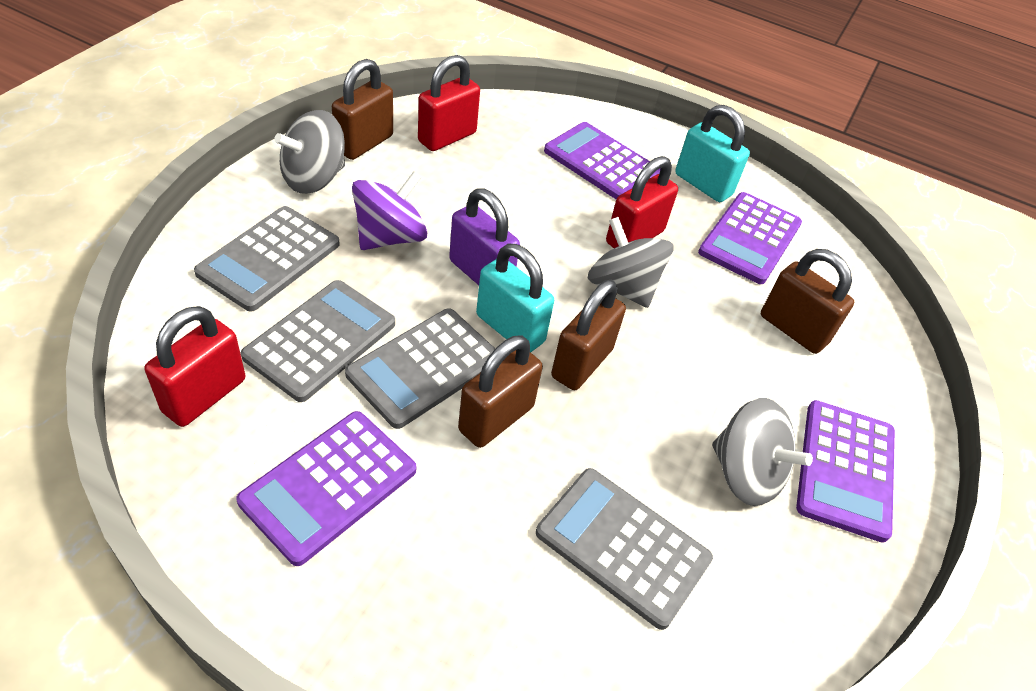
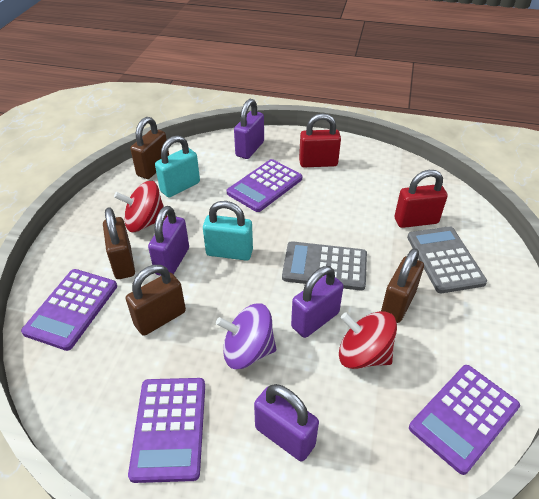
grey calculator: [194,206,340,312] [241,280,395,402] [345,308,495,429] [536,468,713,630] = 4 -> [282,241,367,291] [407,226,487,293] = 2
grey spinning top: [274,110,345,194] [588,217,674,308] [712,398,813,506] = 3 -> none = 0
purple padlock: [449,188,520,285] = 1 -> [148,206,189,276] [234,99,264,159] [254,384,319,462] [291,266,343,338] = 4
red padlock: [145,306,245,427] [418,55,480,151] [606,156,678,248] = 3 -> [299,113,341,167] [395,170,448,228] = 2
red spinning top: none = 0 -> [114,181,167,232] [339,311,397,369] = 2

